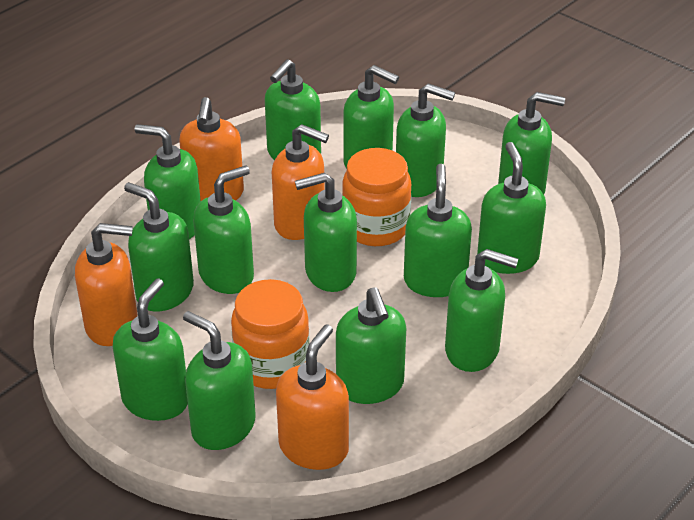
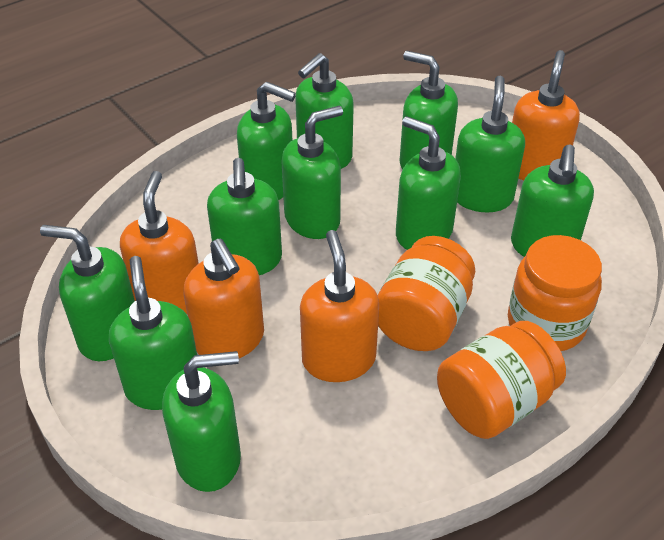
green soap dispenser: [113,278,188,421] [124,182,194,312] [135,124,201,239] [183,311,256,450] [193,165,254,294] [265,59,321,160] [295,173,357,292] [336,287,406,404] [343,65,399,169] [396,83,455,197] [404,164,472,297] [445,249,518,372] [477,142,546,274] [498,92,565,195] = 14 -> [40,225,135,361] [109,256,197,410] [162,351,241,492] [207,158,282,275] [237,82,296,200] [281,106,343,239] [295,53,354,169] [396,116,461,250] [399,51,458,170] [455,76,525,212] [511,144,594,257] = 11
orange jar: [231,279,310,389] [342,148,411,246] = 2 -> [378,236,475,351] [437,321,566,439] [508,235,602,351] = 3

